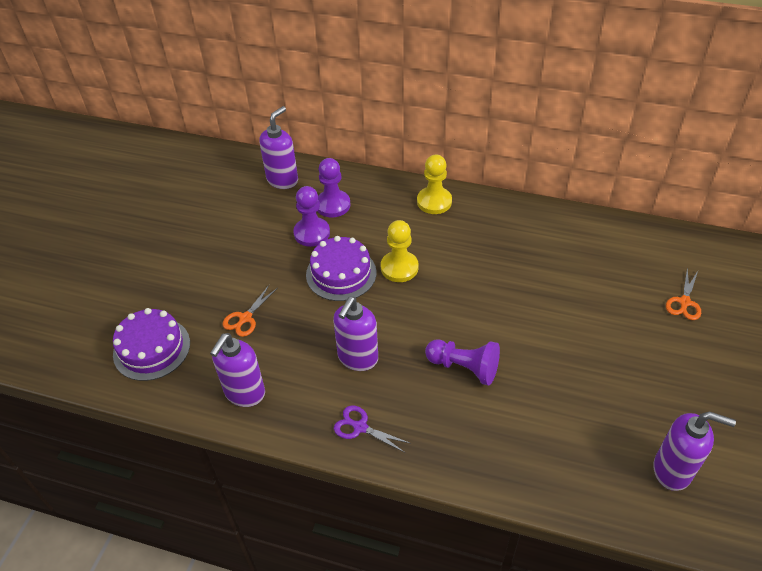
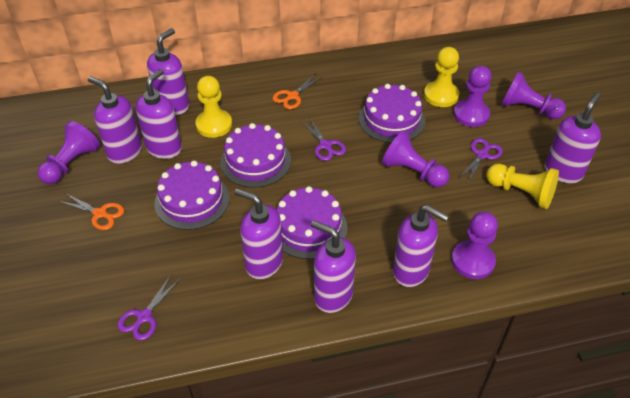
purple cake: [113,308,190,381] [306,236,376,301] = 2 -> [154,161,229,230] [220,123,291,188] [277,186,347,259] [359,84,425,143] = 4
purple pawn: [294,186,330,247] [318,158,351,217] [425,339,500,386] = 3 -> [38,121,100,184] [382,131,449,188] [451,211,498,279] [453,66,492,127] [501,72,566,119] = 5
purple scissors: [334,405,410,453] = 1 -> [117,275,181,340] [300,117,346,161] [458,138,503,183] = 3
purple soap dispenser: [210,333,265,407] [259,106,298,189] [333,297,378,371] [653,411,736,491] = 4 -> [88,76,142,164] [136,69,182,159] [147,28,189,115] [234,188,283,279] [311,220,356,313] [393,205,449,287] [545,93,601,184] = 7
yellow pawn: [381,220,418,282] [417,154,452,214] = 2 -> [195,76,232,138] [424,47,459,107] [486,164,559,209] = 3

